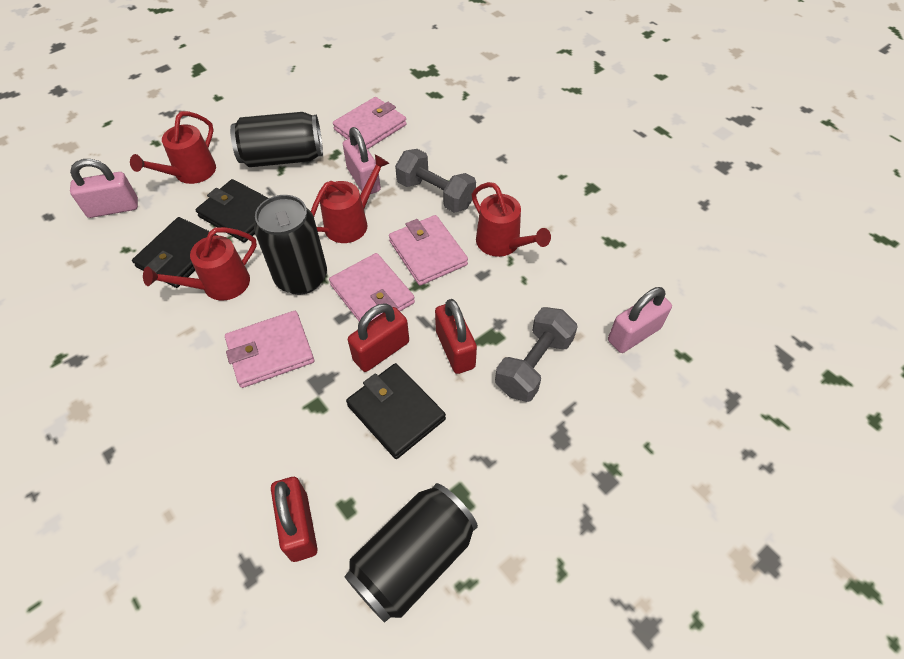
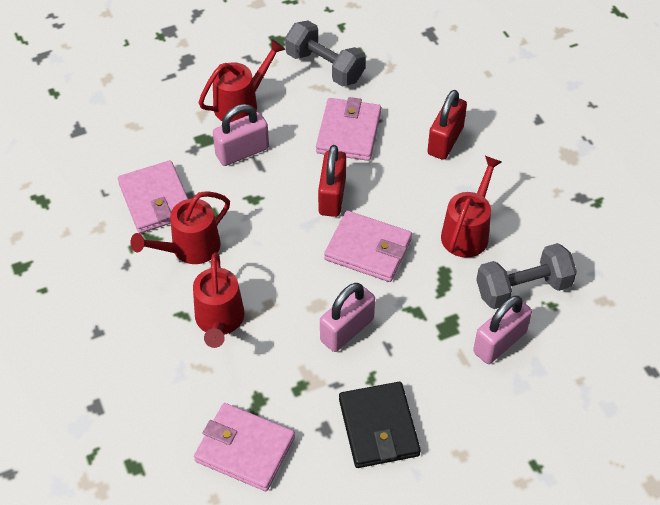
black can: [230,112,323,167] [254,195,327,295] [344,483,478,623] = 3 -> none = 0
black wallet: [132,217,218,288] [196,179,268,243] [346,363,446,459] = 3 -> [339,382,421,468] = 1
red padlock: [271,477,317,562] [348,303,409,372] [435,299,477,374] = 3 -> [318,145,346,217] [427,90,467,160] = 2

